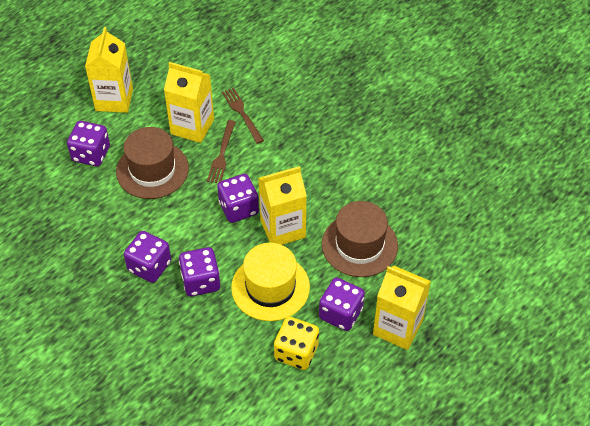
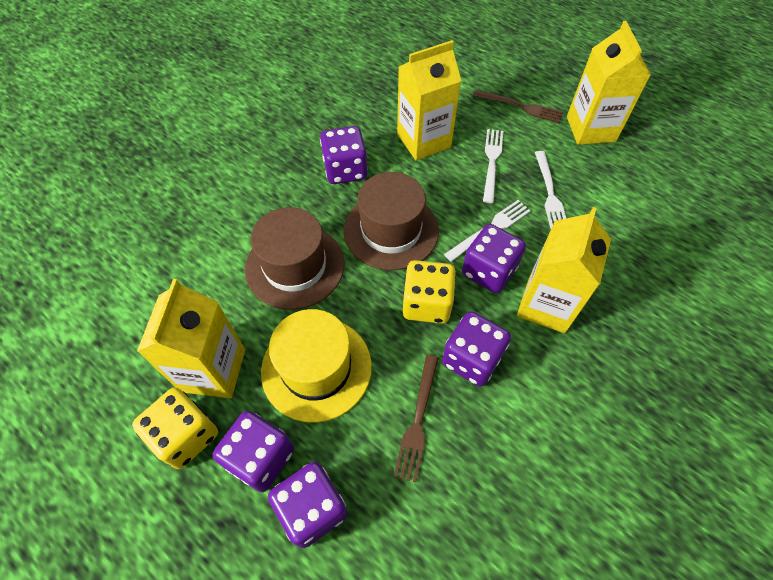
white fork: none = 0 -> [444,200,531,262] [483,129,503,203] [535,151,566,229] = 3
yellow dice: [274,317,319,370] = 1 -> [132,388,218,469] [403,260,456,324] = 2

